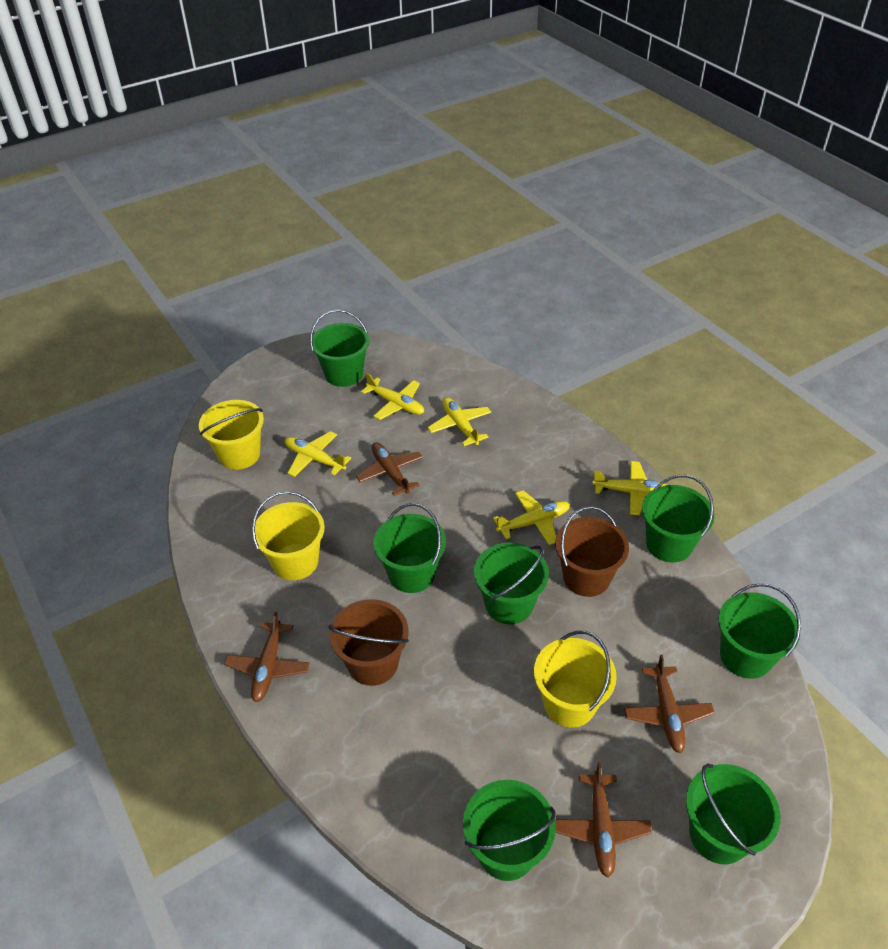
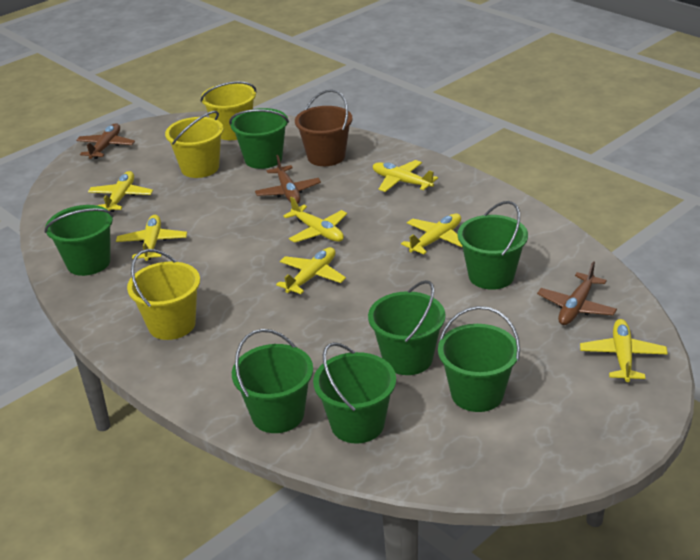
brown bucket: [328,599,409,686] [555,506,629,597] = 2 -> [295,89,353,166] = 1
brown plane: [224,611,310,702] [356,442,423,496] [555,762,652,878] [624,655,714,753] = 4 -> [76,123,135,159] [255,155,321,204] [537,261,617,325] = 3
yellow plane: [285,431,351,477] [361,373,424,420] [428,397,491,446] [493,490,570,545] [592,461,668,515] = 5 -> [88,171,153,212] [116,215,187,261] [276,247,346,294] [283,197,347,243] [373,160,438,192] [401,214,463,255] [580,319,668,382] = 7

